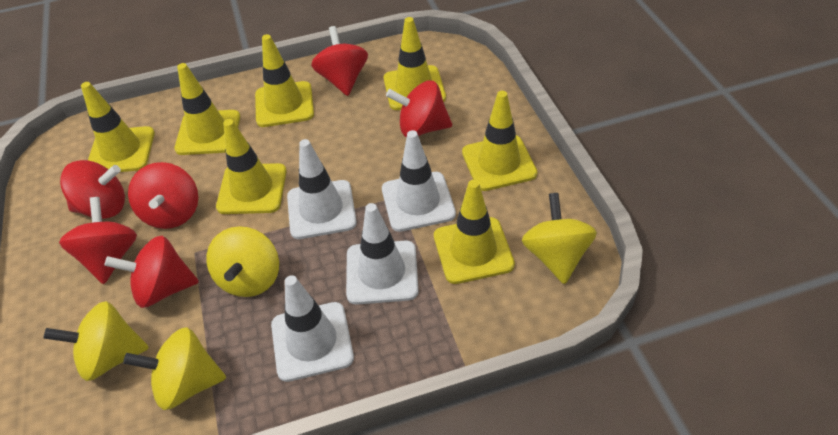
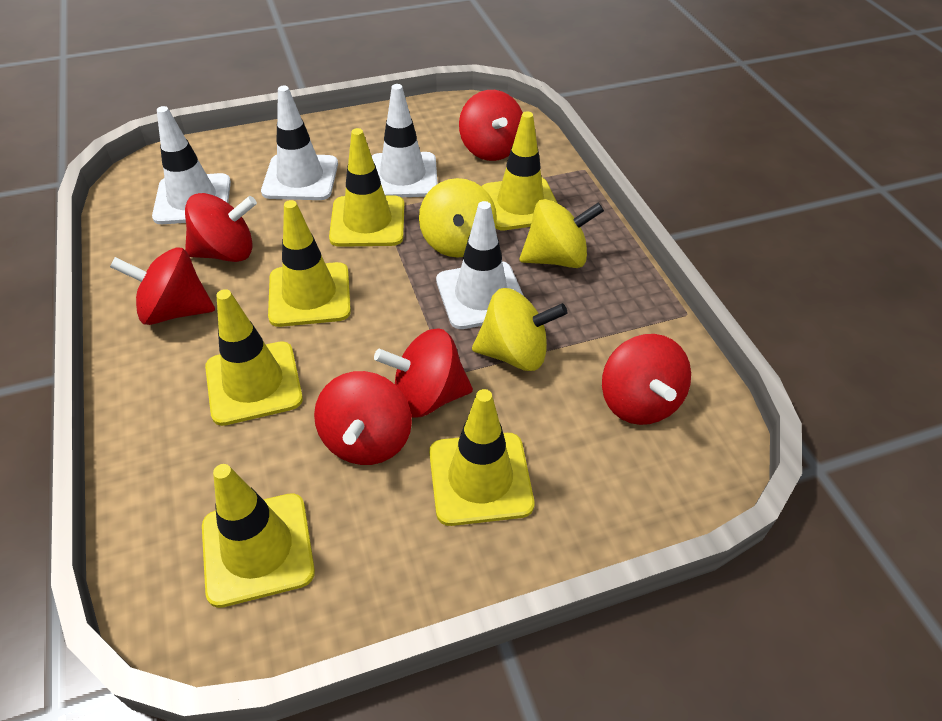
yellow spinning top: [43,301,149,381] [123,327,226,410] [206,226,279,297] [522,193,597,284] = 4 -> [419,178,497,258] [472,288,567,371] [520,199,604,268] = 3
yellow traffic cone: [81,82,155,172] [174,63,240,155] [216,119,287,214] [255,34,314,127] [384,17,446,110] [434,180,515,284] [462,91,538,191] = 7 -> [202,464,315,608] [205,289,303,426] [268,200,351,327] [329,128,404,247] [429,389,534,526] [482,111,557,230] = 6

